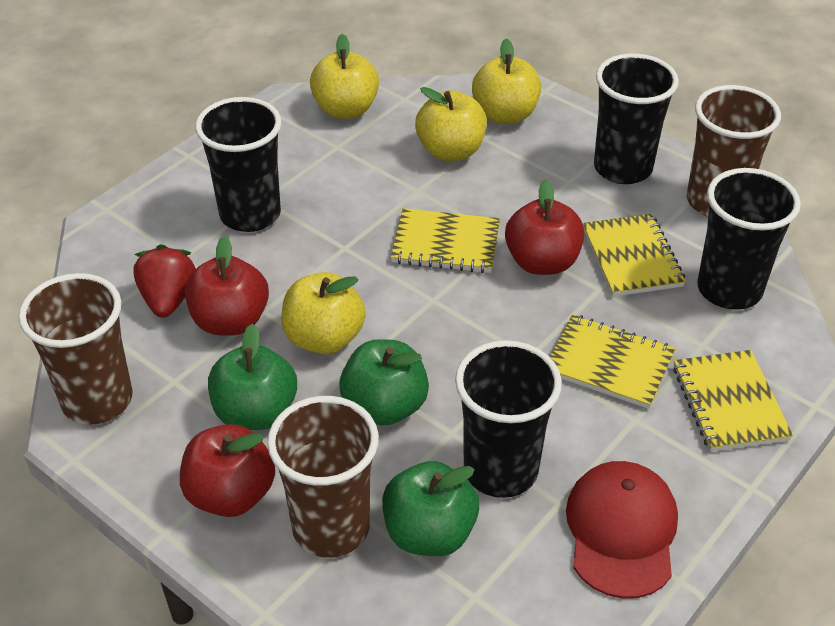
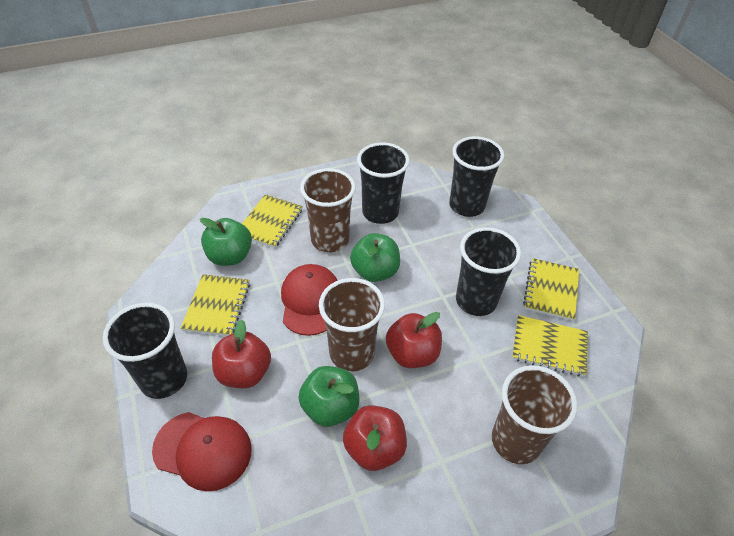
red cap: [566,461,678,599] = 1 -> [152,412,252,491] [281,264,338,336] = 2
red strawberry: [133,244,196,318] = 1 -> none = 0
yellow apple: [281,272,366,354] [310,34,379,119] [415,87,487,161] [472,39,541,124] = 4 -> none = 0

